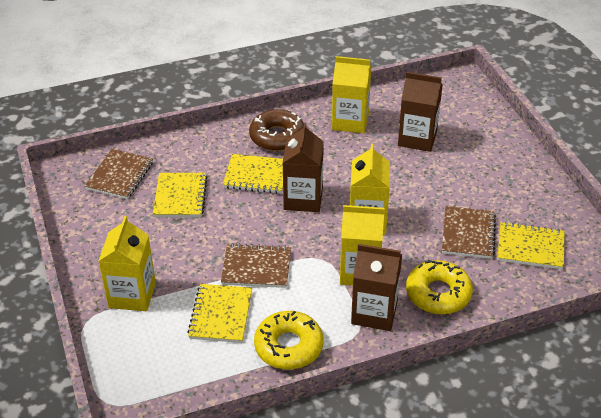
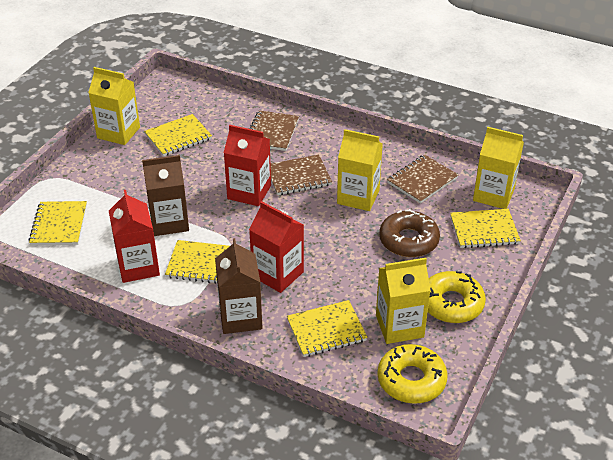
brown carton: [283,123,324,212] [351,244,402,331] [398,72,443,152] = 3 -> [142,155,189,236] [215,238,262,334] = 2
red carton: none = 0 -> [109,190,160,283] [224,125,271,206] [249,201,304,293] = 3
yellow notebook: [153,173,208,217] [187,284,252,343] [223,154,283,194] [498,222,564,269] = 4 -> [29,201,87,245] [144,114,212,156] [165,240,230,284] [287,300,368,357] [450,209,521,248] = 5

